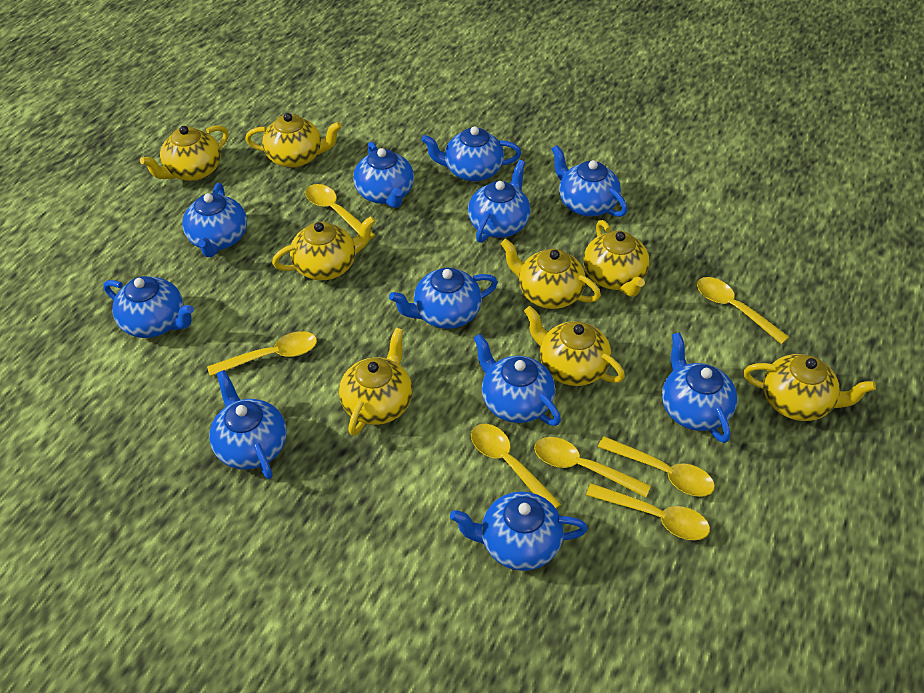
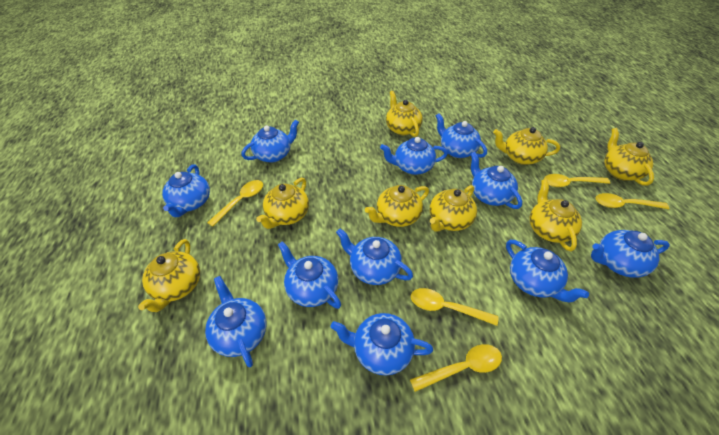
yellow spoon: [207,331,317,377] [305,184,375,240] [471,424,561,509] [534,437,651,498] [586,483,710,540] [598,436,715,497] [697,277,789,344] = 7 -> [207,180,263,227] [410,344,502,392] [411,288,499,326] [544,174,610,187] [596,193,669,209] = 5

